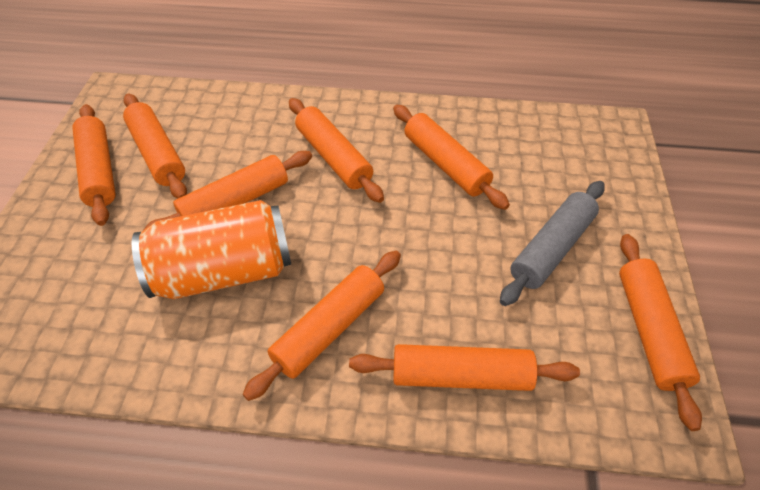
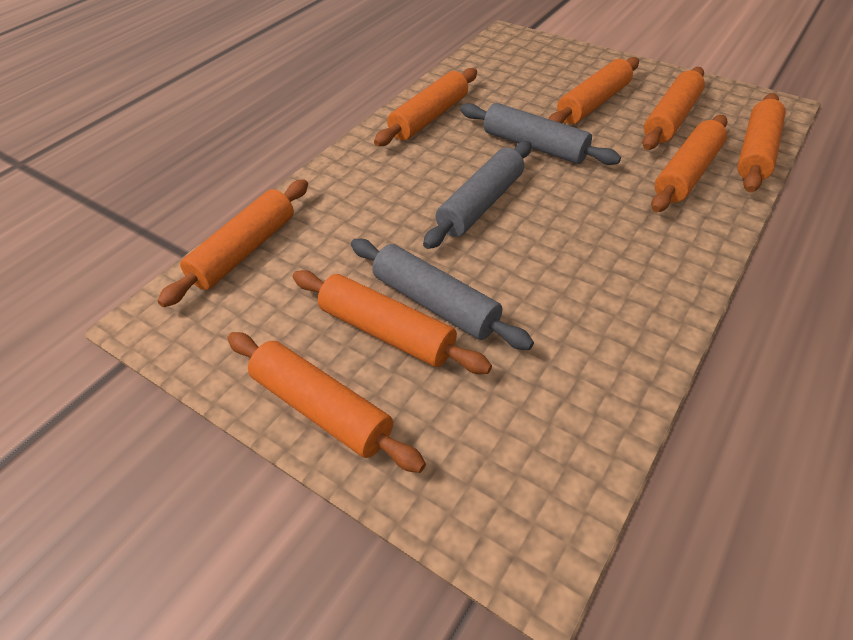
grey rolling pin: [500,181,605,306] = 1 -> [351,239,534,350] [423,141,531,249] [460,103,621,165] = 3
orange can: [132,200,291,299] = 1 -> none = 0

